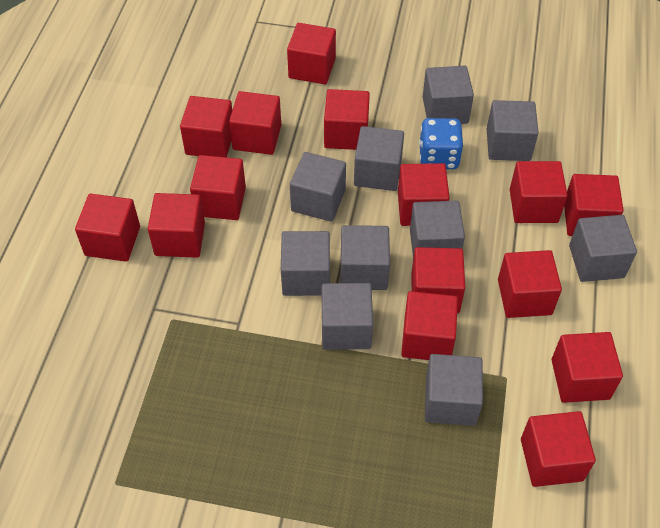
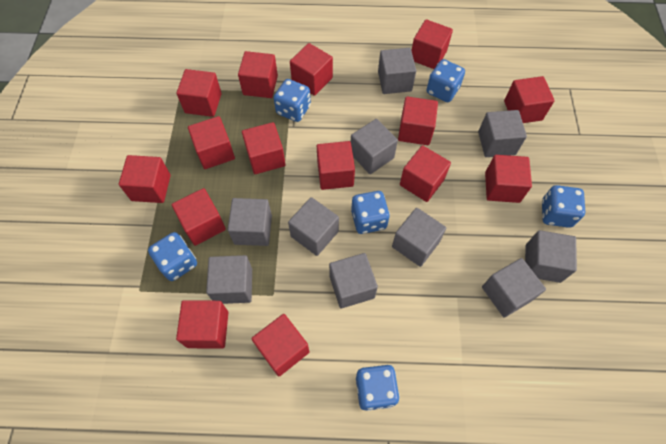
blue dice: [419,118,463,169] = 1 -> [148,232,197,281] [274,79,311,122] [351,191,390,234] [356,365,400,411] [427,59,465,102] [542,185,585,228] = 6

